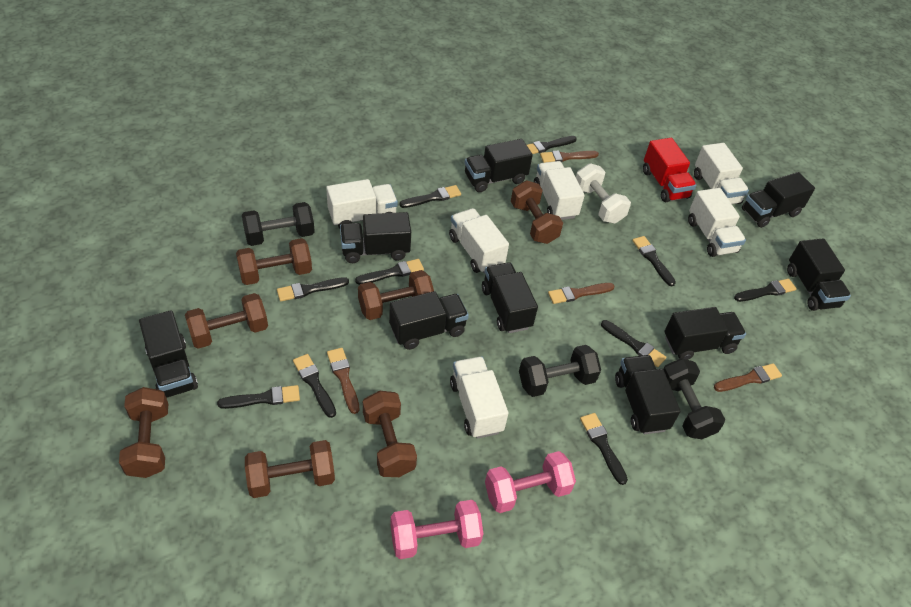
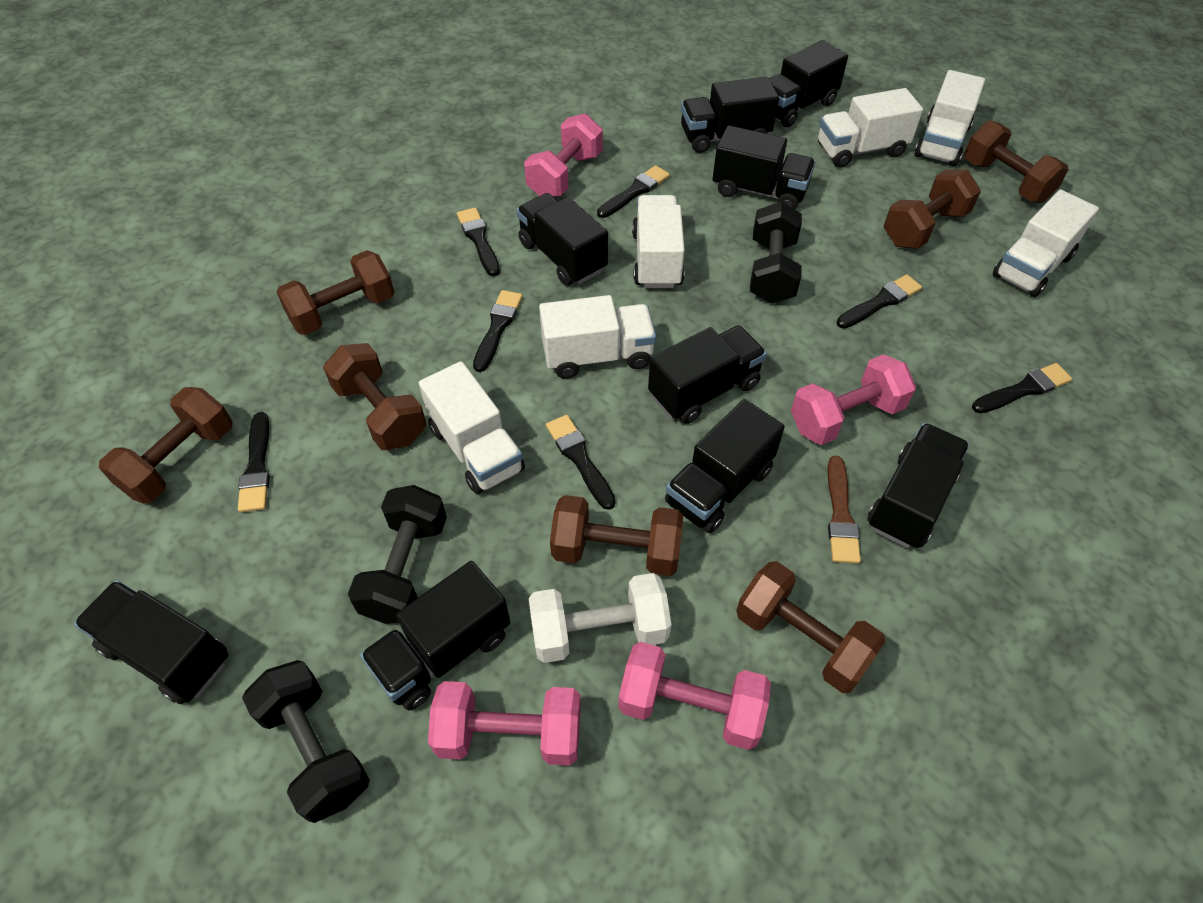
black brush: [217,385,300,409] [277,277,349,301] [293,354,336,418] [355,259,424,285] [399,185,461,208] [527,136,577,154] [580,413,628,485] [601,320,666,367] [632,236,676,286] [734,279,797,302] = 10 -> [238,412,270,512] [457,207,500,276] [473,290,523,372] [546,415,616,510] [597,165,670,218] [837,274,922,328] [972,363,1072,413] = 7
brown brush: [327,348,359,414] [540,150,599,163] [548,283,615,304] [714,363,782,392] = 4 -> [828,456,861,564] = 1
pink dumbbell: [390,500,483,559] [485,451,576,513] = 2 -> [428,681,581,766] [524,113,603,197] [618,642,771,750] [791,354,916,445] = 4
red truck: [643,138,697,202] = 1 -> none = 0

